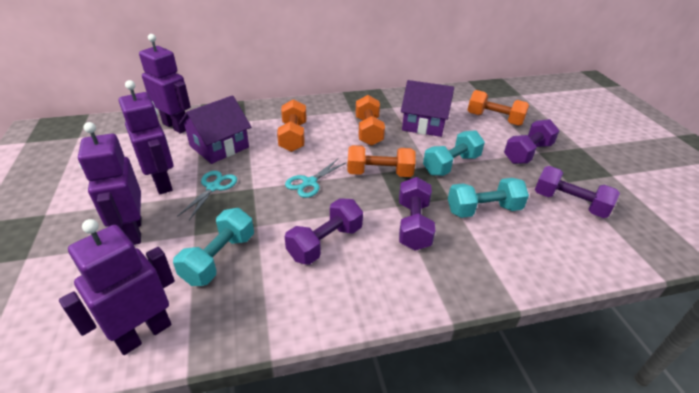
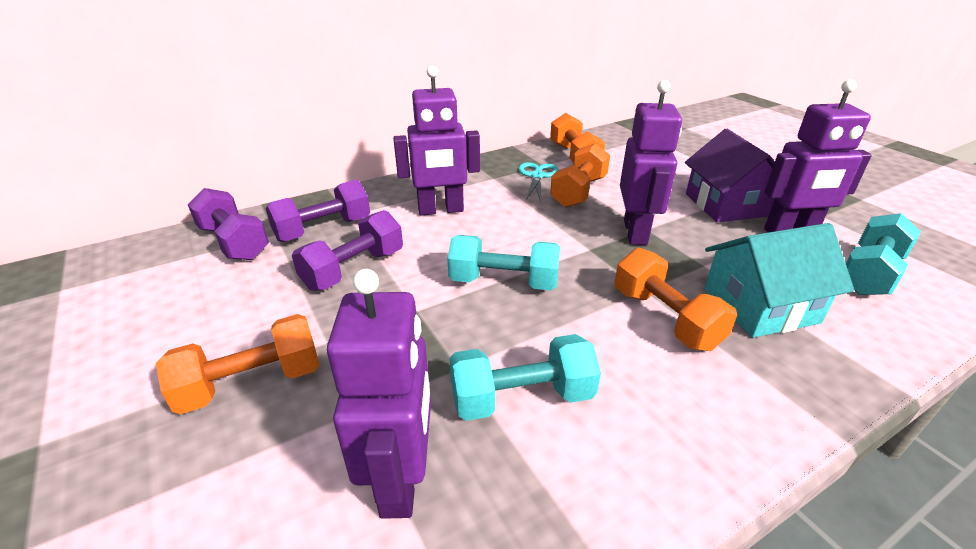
purple dumbbell: [285,198,363,265] [399,177,435,251] [504,119,560,164] [535,166,620,218] = 4 -> [188,188,269,260] [266,180,370,242] [292,210,403,291] = 3
purple house: [179,95,251,164] [401,80,454,137] = 2 -> [685,129,775,222] = 1
turquoise house: none = 0 -> [704,223,854,338] = 1
turquoise scissors: [177,171,237,220] [285,159,347,198] = 2 -> [518,162,558,201] = 1

